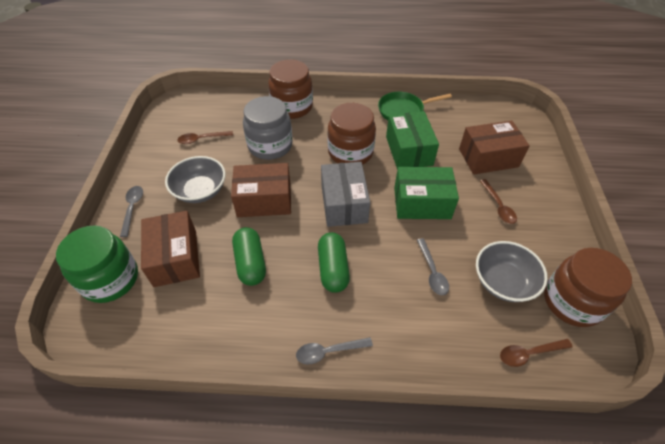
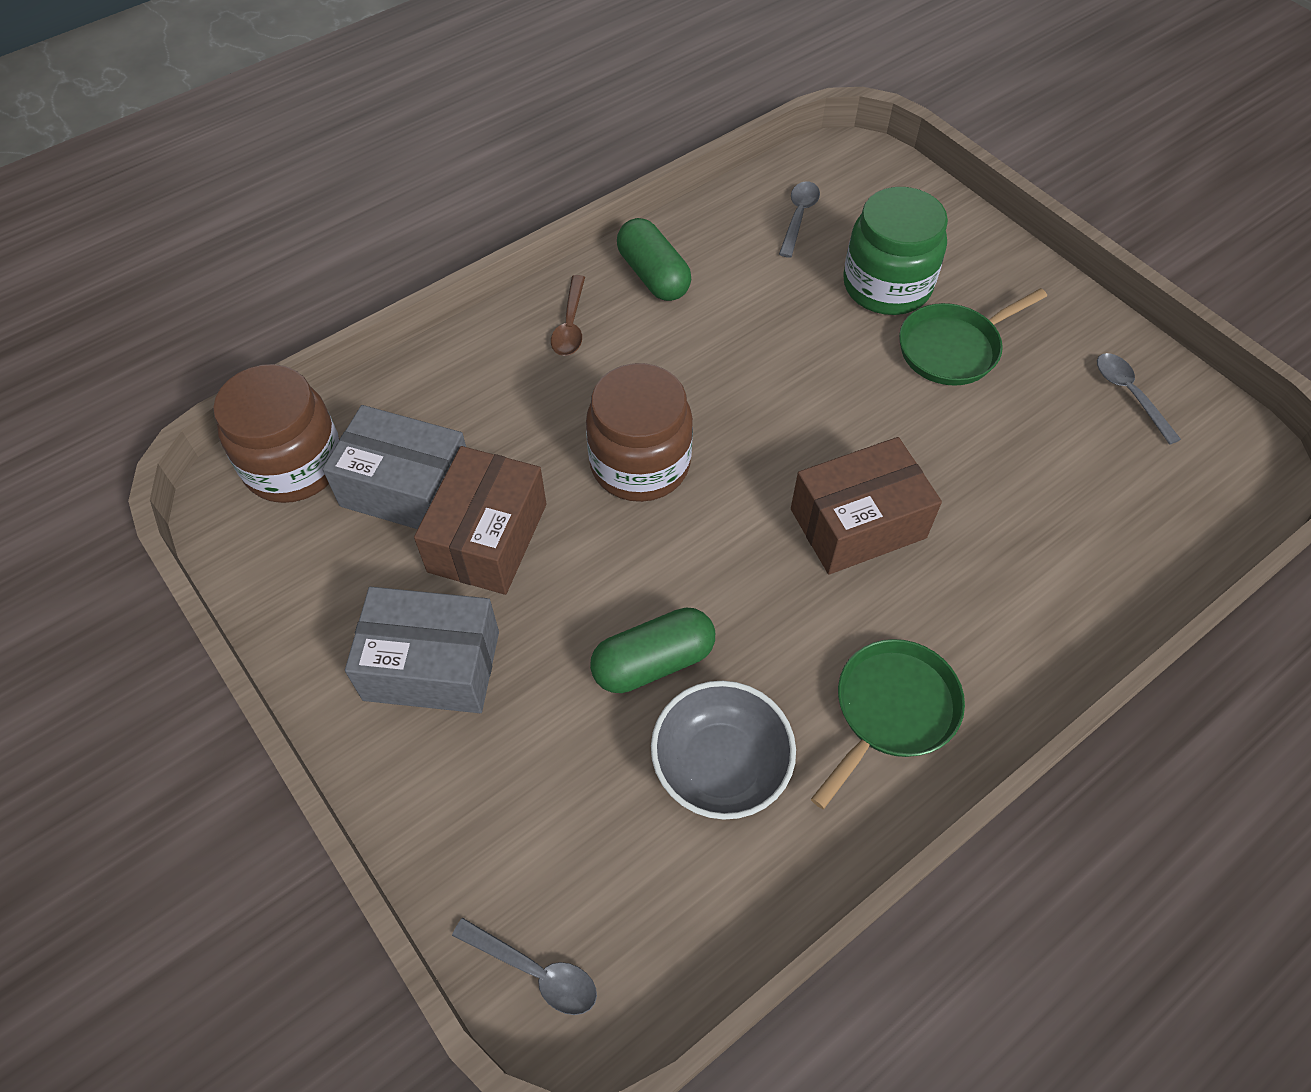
brown box: [141,211,200,287] [231,163,291,217] [459,120,530,175] = 3 -> [414,446,546,595] [791,437,942,575] = 2
brown jar: [268,59,313,119] [327,103,376,165] [544,248,632,327] = 3 -> [213,364,339,503] [586,363,693,502] = 2
brown spoon: [177,131,233,144] [480,179,517,224] [500,339,573,367] = 3 -> [551,275,585,356] = 1
green box: [386,111,439,169] [394,167,459,219] = 2 -> none = 0
green pan: [378,92,452,120] = 1 -> [811,639,965,809] [899,288,1047,386] = 2
grey bowl: [165,156,226,203] [476,241,548,302] = 2 -> [651,681,796,820] = 1
grey box: [321,162,370,227] = 1 -> [322,405,466,529] [345,587,499,713] = 2
grey jar: [243,96,293,160] = 1 -> none = 0

